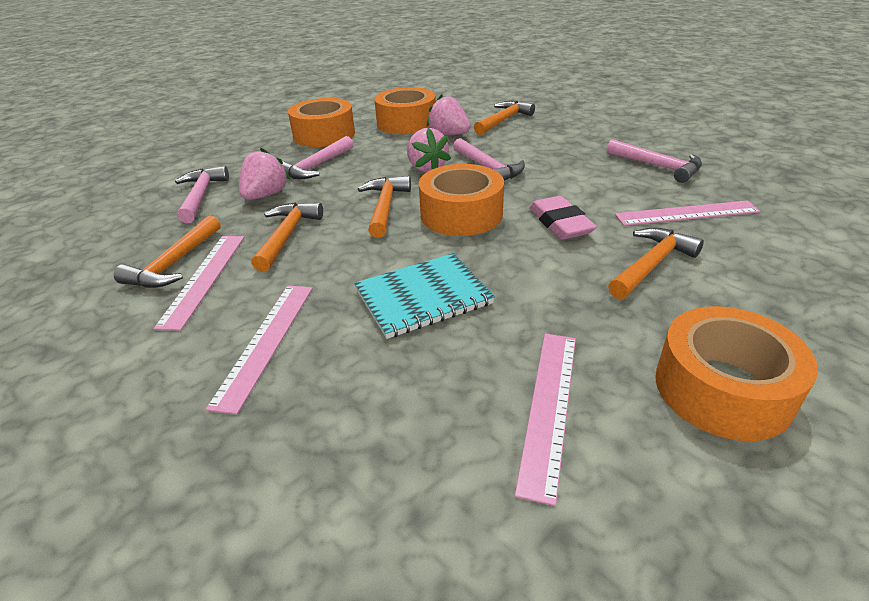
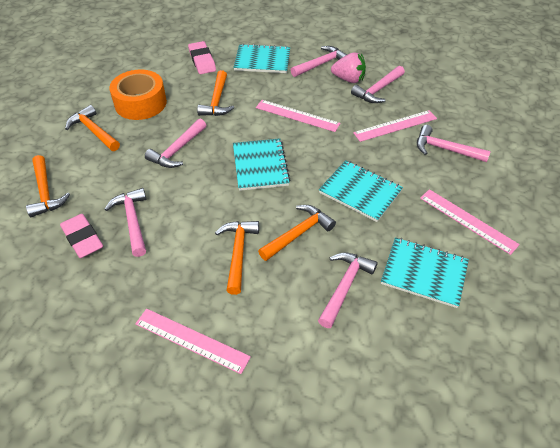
orange tape: [288,98,355,147] [374,87,436,134] [419,164,504,236] [655,306,818,441] = 4 -> [109,69,167,120] = 1
pink eraser: [529,196,597,240] = 1 -> [60,214,103,258] [188,41,216,74] = 2
pink hammer: [175,166,229,223] [282,136,353,179] [453,138,525,181] [607,139,702,183] = 4 -> [104,188,146,257] [145,119,207,168] [291,46,347,77] [318,252,378,328] [351,66,405,103] [417,125,491,162] = 6
pink strawberry: [239,148,291,200] [407,128,451,173] [427,94,471,135] = 3 -> [331,52,366,83] = 1
turquoise notebook: [354,253,495,339] = 1 -> [233,44,290,73] [233,138,291,191] [319,160,403,222] [381,238,469,308] = 4

